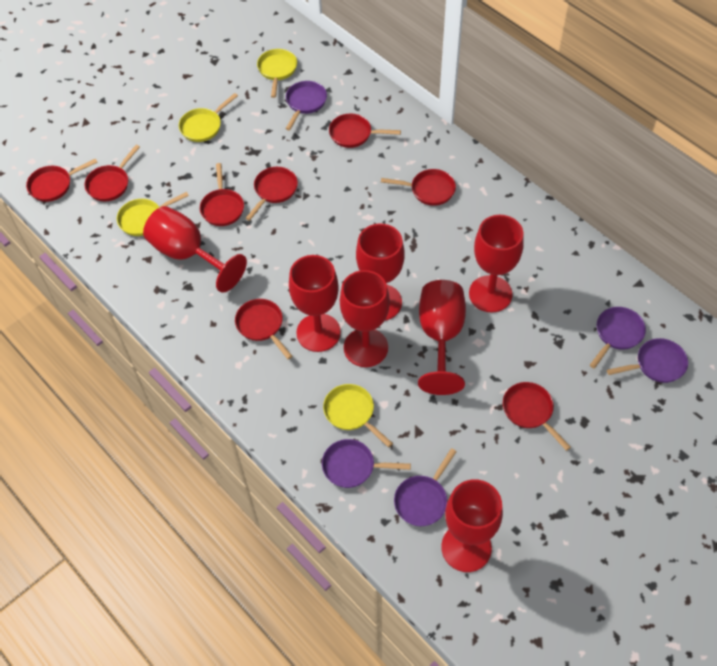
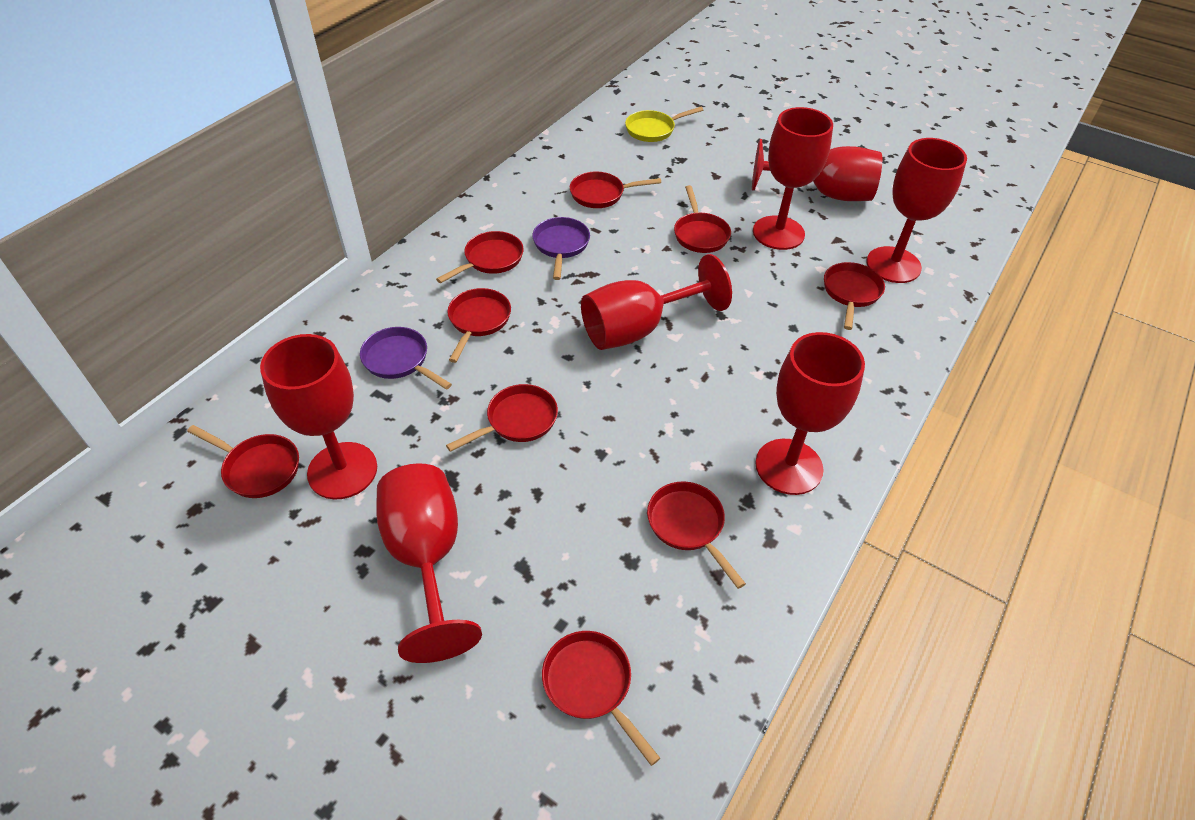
purple pan: [285,81,327,130] [322,439,411,488] [394,448,457,526] [590,307,646,369] [607,338,688,383] = 5 -> [360,327,452,390] [533,217,590,280] = 2
red pan: [26,158,98,202] [84,145,140,201] [200,163,244,226] [235,299,293,359] [246,167,298,221] [329,114,401,148] [381,169,456,206] [503,382,571,451] = 8 -> [187,425,299,498] [436,231,524,283] [446,384,558,452] [447,288,511,363] [542,631,660,766] [570,172,661,208] [647,481,746,589] [674,185,731,253] [824,262,885,330] = 9
yellow pan: [117,192,189,236] [179,93,238,142] [257,49,297,98] [323,384,393,447] = 4 -> [625,107,703,142] = 1

